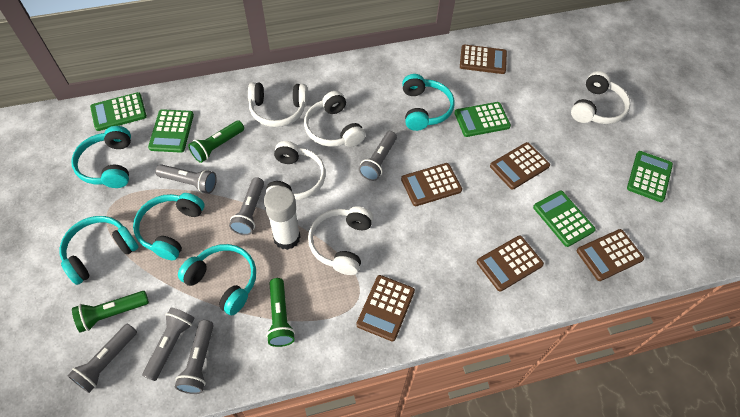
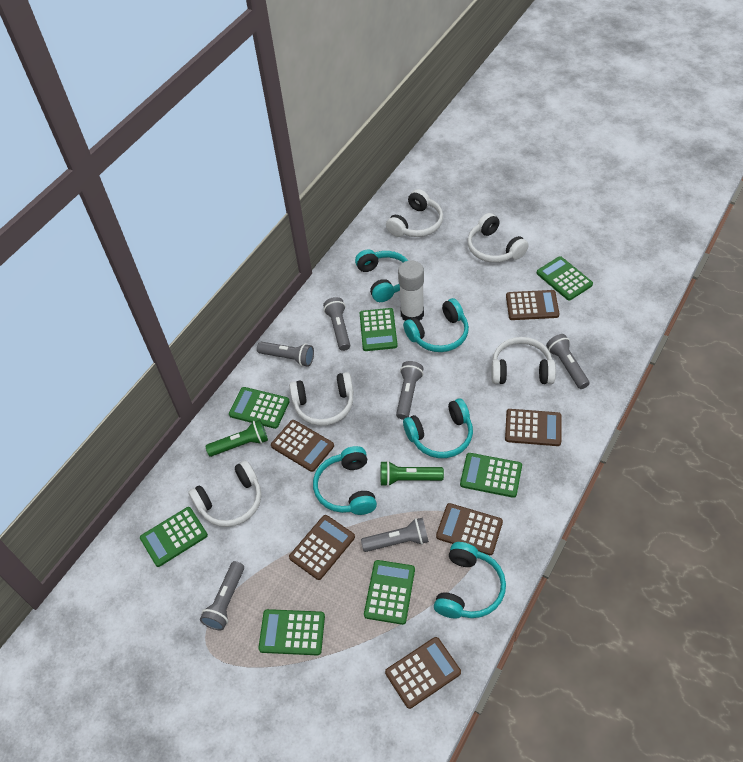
green calculator: [90,92,147,131] [148,109,194,153] [455,102,511,137] [533,191,596,247] [627,151,673,202] = 5 -> [140,507,208,567] [229,387,290,429] [258,609,325,655] [360,308,398,351] [364,560,415,625] [460,453,522,498] [537,256,593,301] = 7
green flashlight: [72,291,149,333] [188,120,244,163] [266,278,295,347] = 3 -> [205,420,268,457] [380,461,444,487] = 2

